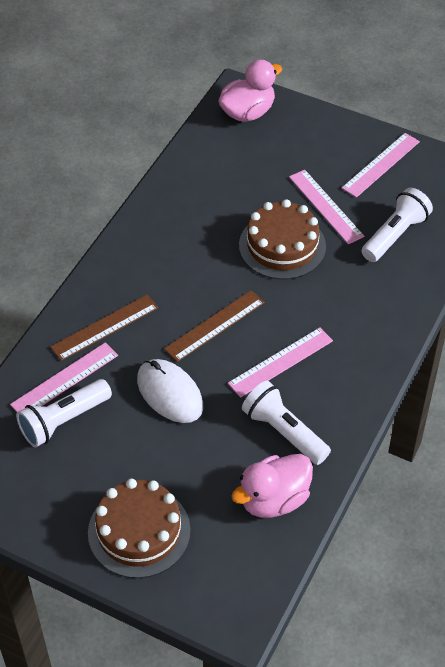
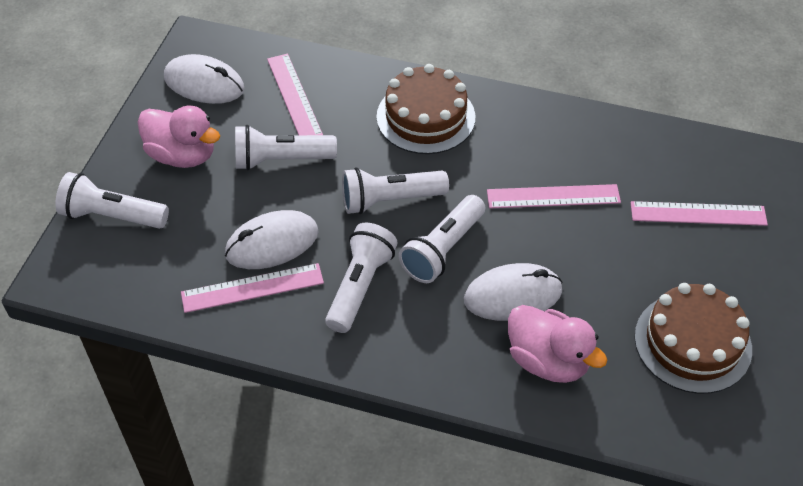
brown ruler: [50,295,158,361] [164,290,265,362] = 2 -> none = 0
white flashlight: [16,379,112,447] [242,381,331,465] [361,188,433,262] = 3 -> [55,172,169,229] [235,125,337,170] [325,223,398,333] [342,167,449,214] [398,195,485,283] = 5
white mouse: [137,359,203,423] = 1 -> [164,54,245,104] [225,210,319,269] [464,263,563,321] = 3

